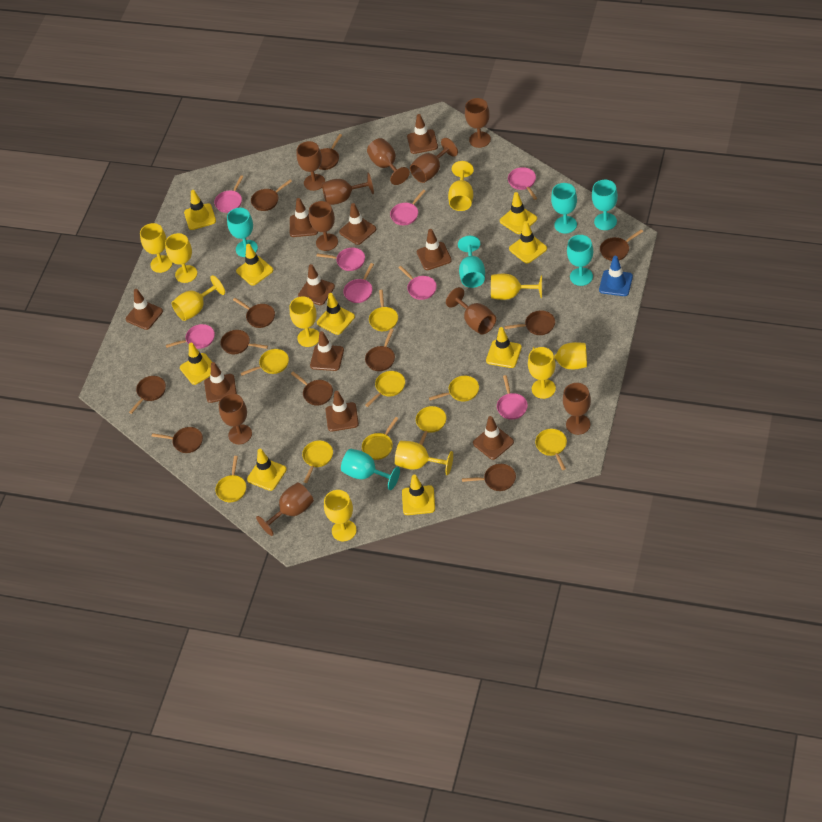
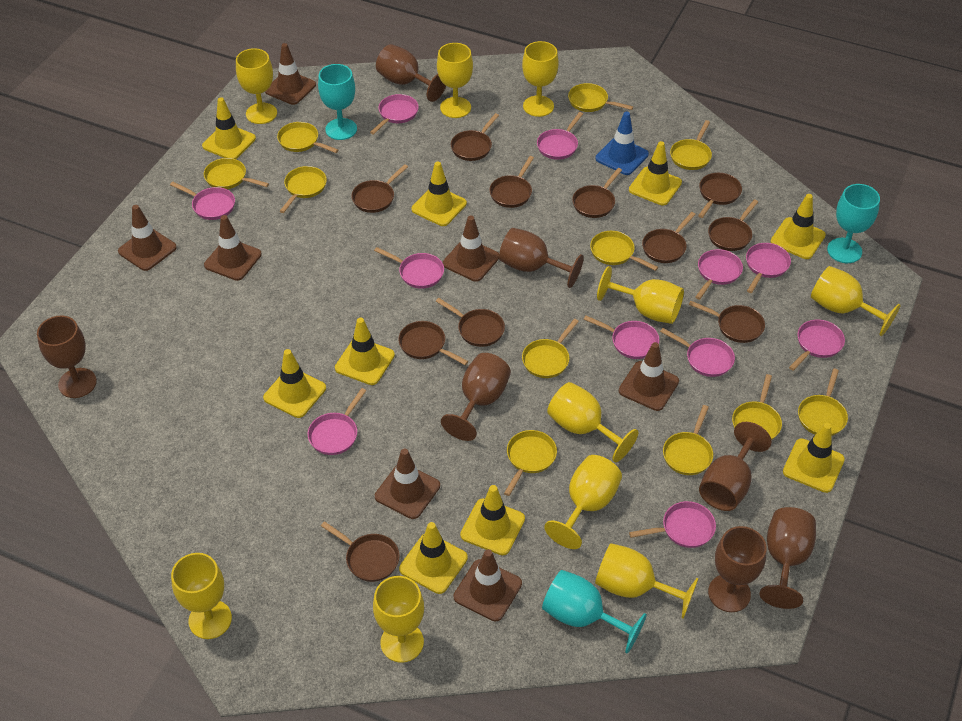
brown goblet: [219,394,252,444] [256,482,314,536] [297,141,325,191] [309,201,338,251] [322,173,374,205] [367,138,410,185] [410,138,458,183] [446,287,496,334] [465,98,491,148] [563,383,591,435] = 10 -> [37,315,97,398] [376,44,446,102] [441,353,511,441] [499,228,584,288] [699,422,772,511] [708,526,767,612] [759,507,816,609] = 7
brown traffic cone: [126,289,163,330] [204,362,237,403] [290,198,318,237] [298,264,335,305] [310,331,344,371] [326,391,359,432] [339,203,376,245] [407,114,438,154] [417,229,452,270] [473,416,514,460] = 10 -> [118,205,177,271] [204,215,262,281] [265,43,316,105] [375,449,440,519] [443,216,499,282] [453,549,522,621] [619,342,679,411] = 7
pink pan: [166,324,215,349] [214,175,244,213] [317,248,365,271] [343,263,374,303] [390,190,425,225] [398,266,437,300] [497,375,528,420] [508,167,537,200] = 8 -> [170,181,235,220] [308,388,366,455] [370,94,419,134] [374,247,444,289] [537,112,583,160] [584,315,659,359] [629,501,716,548] [660,328,735,377] [695,249,743,300] [746,243,791,293] [789,319,845,371] = 11
turquoise goblet: [227,208,258,257] [341,449,400,490] [458,236,485,288] [551,183,577,234] [567,235,593,286] [592,180,618,230] = 6 -> [318,64,357,140] [542,570,647,654] [827,184,880,263] = 3
yellow pan: [215,456,246,502] [241,349,289,376] [302,440,333,483] [362,417,398,460] [365,371,405,407] [369,290,398,331] [416,406,446,445] [429,376,479,401] [535,429,567,470] = 9 -> [204,158,269,189] [277,122,338,153] [280,166,327,213] [504,430,557,496] [522,319,579,378] [568,83,633,112] [590,231,658,271] [663,405,713,475] [670,120,712,170] [732,374,782,440] [798,369,848,436] = 11

